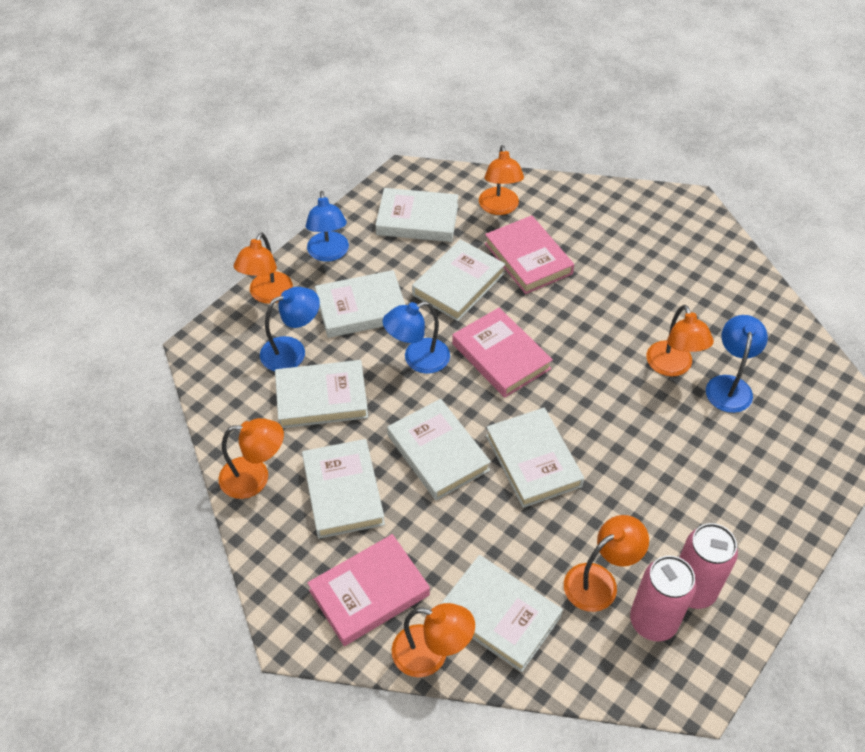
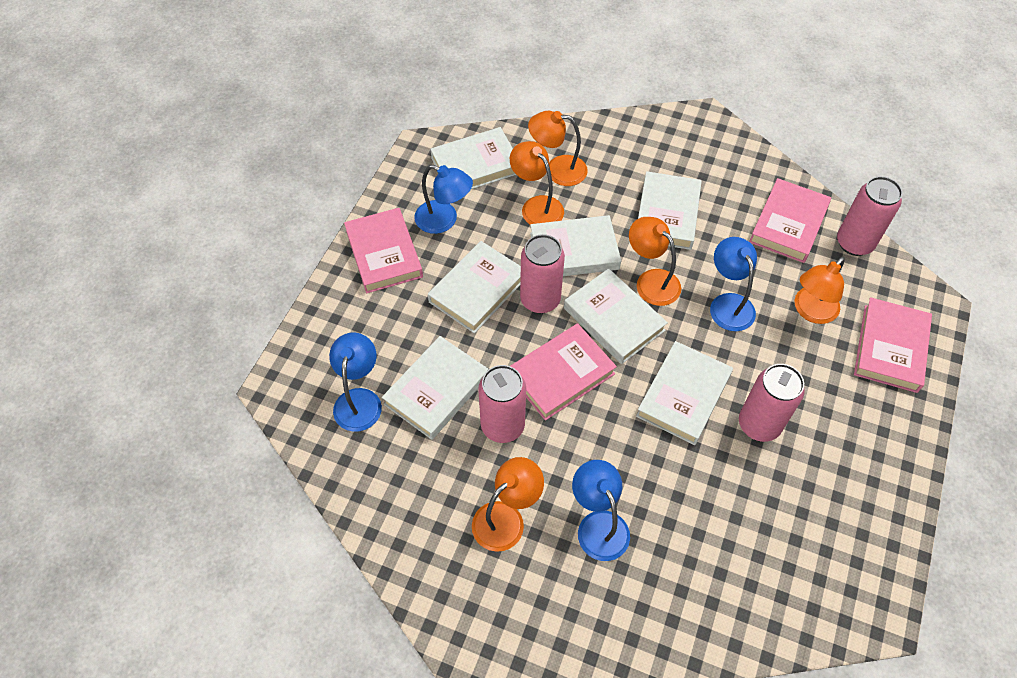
orange lamp: [219,418,284,499] [234,232,293,304] [392,603,475,677] [479,145,524,215] [564,515,649,612] [646,305,714,377] = 6 -> [472,457,544,552] [510,141,564,225] [528,111,588,186] [629,217,681,306] [794,257,845,324] = 5
pink book: [307,534,430,646] [452,308,553,398] [485,215,574,294] = 3 -> [344,208,423,293] [510,323,617,421] [749,178,831,263] [854,297,932,393] = 4
pink can: [630,556,697,641] [679,523,738,609] = 2 -> [478,365,526,443] [520,234,565,314] [739,364,805,442] [837,176,903,256] = 4
white book: [275,360,368,428] [302,439,385,539] [315,270,405,338] [376,188,459,242] [387,399,491,500] [412,239,505,321] [441,555,563,672] [486,408,584,508] = 8 -> [382,336,488,440] [428,241,521,333] [430,127,516,189] [530,215,621,276] [564,269,668,364] [636,341,733,445] [638,171,702,250] = 7

